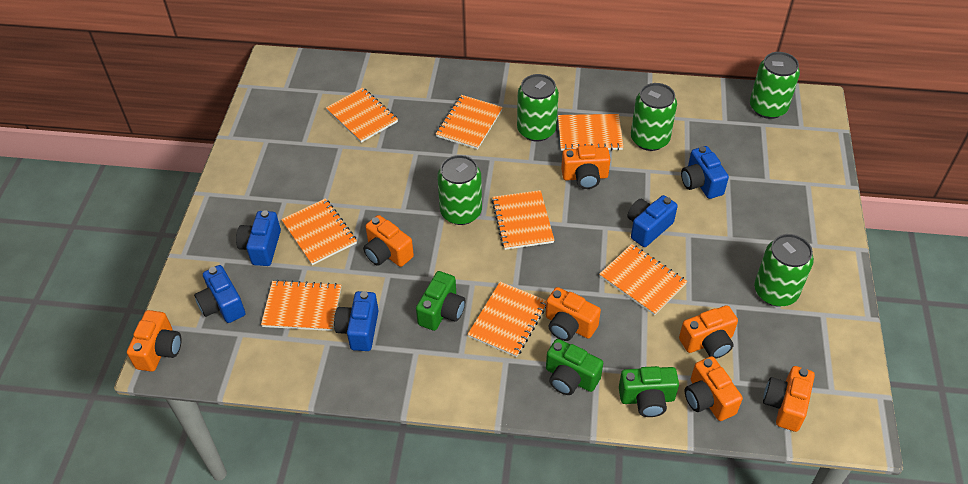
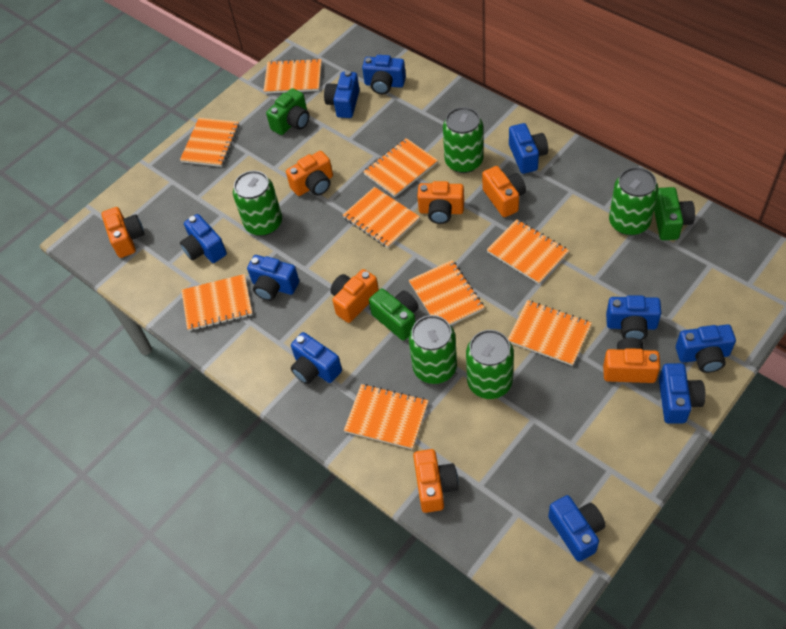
blue camera: [194,265,245,323] [236,210,281,266] [334,291,379,351] [627,195,678,247] [681,146,729,199] = 5 -> [180,214,227,263] [247,255,299,301] [291,332,342,384] [324,71,360,118] [362,55,406,94] [509,123,548,174] [548,495,605,562] [606,295,661,340] [659,363,705,424] [676,324,736,373] = 10
orange notebook: [261,280,341,331] [281,198,357,265] [326,87,398,143] [436,95,503,150] [467,282,547,357] [492,190,554,250] [558,114,623,151] [599,244,687,315] = 8 -> [180,118,239,167] [182,274,253,331] [264,58,322,94] [343,187,420,248] [344,384,429,450] [363,138,438,197] [409,260,484,325] [487,219,569,284] [508,300,592,366] = 9

